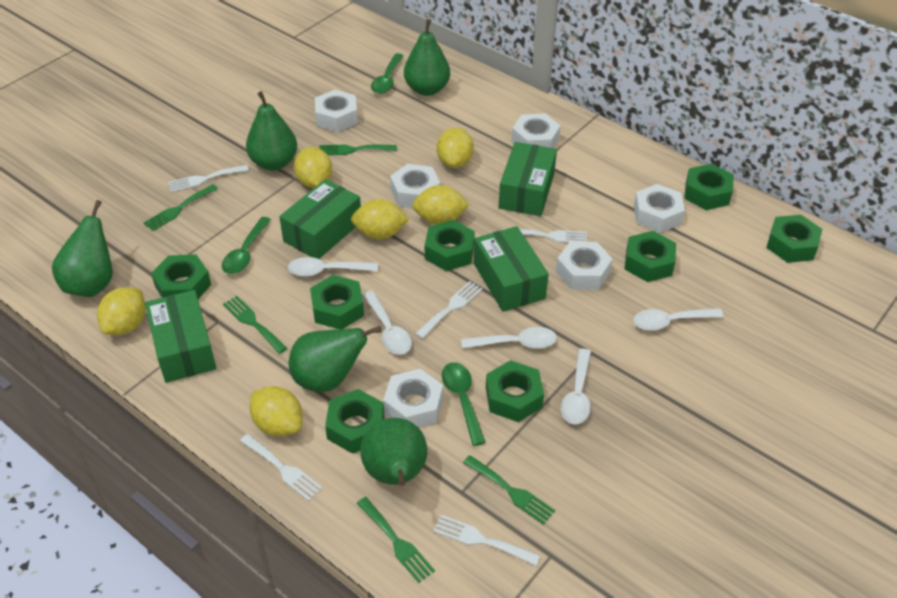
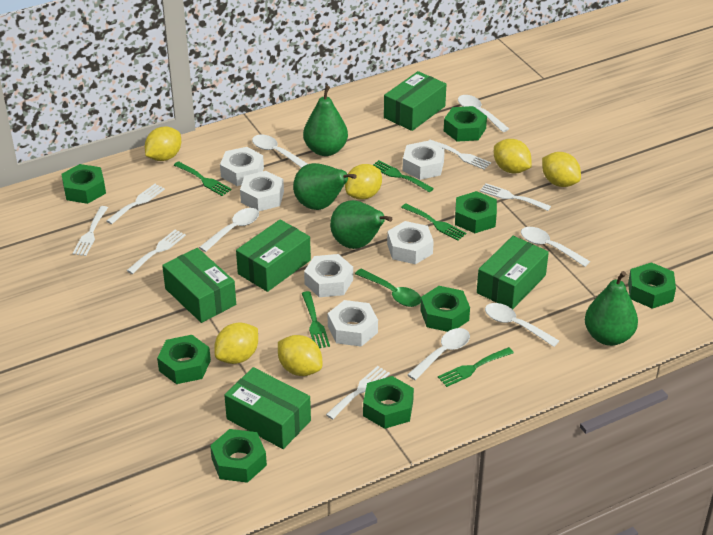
green box: [145,290,216,383] [279,179,361,259] [474,226,549,312] [499,142,557,216] = 4 -> [162,248,236,323] [224,367,311,449] [236,219,311,292] [384,71,446,131] [477,236,549,310] = 5
green pear: [52,200,113,297] [246,91,297,170] [289,326,381,392] [360,418,427,486] [404,19,450,96] = 5 -> [293,163,357,210] [303,86,348,156] [330,200,392,249] [585,271,638,346] = 4
green spoon: [222,217,271,274] [371,53,404,94] [442,362,486,446] = 3 -> [355,269,421,307] = 1
white fork: [168,165,249,192] [240,434,323,501] [415,281,483,339] [433,515,541,566] [503,229,587,243] = 5 -> [72,206,108,256] [106,184,165,224] [126,229,186,274] [326,366,390,419] [428,140,491,170] [480,183,551,211] = 6
white spoon: [288,257,378,277] [363,291,412,355] [461,327,557,349] [561,349,591,424] [633,308,724,331] = 5 -> [199,208,259,252] [252,135,308,168] [407,328,470,380] [458,95,509,132] [485,303,559,347] [521,227,590,267] = 6

